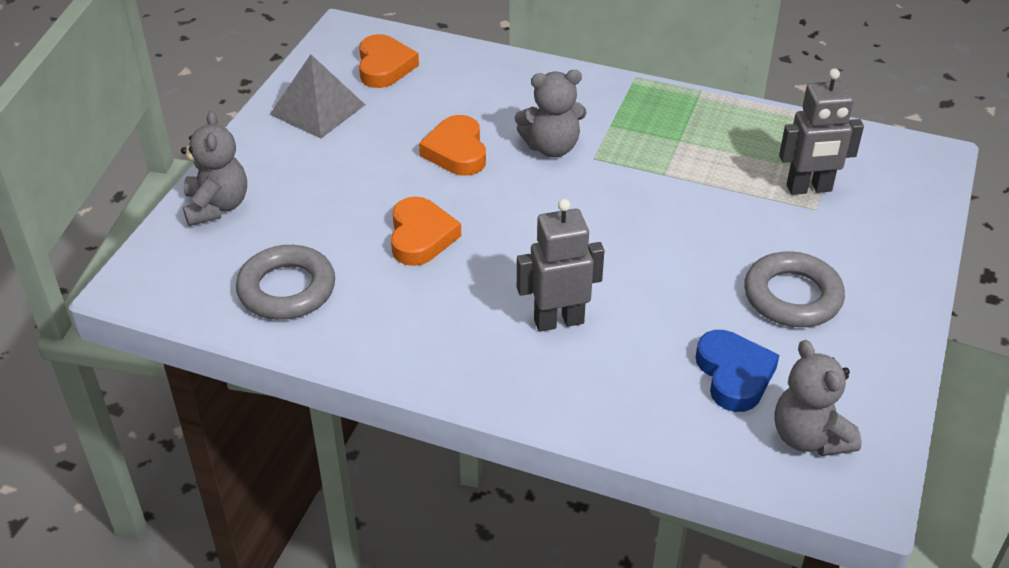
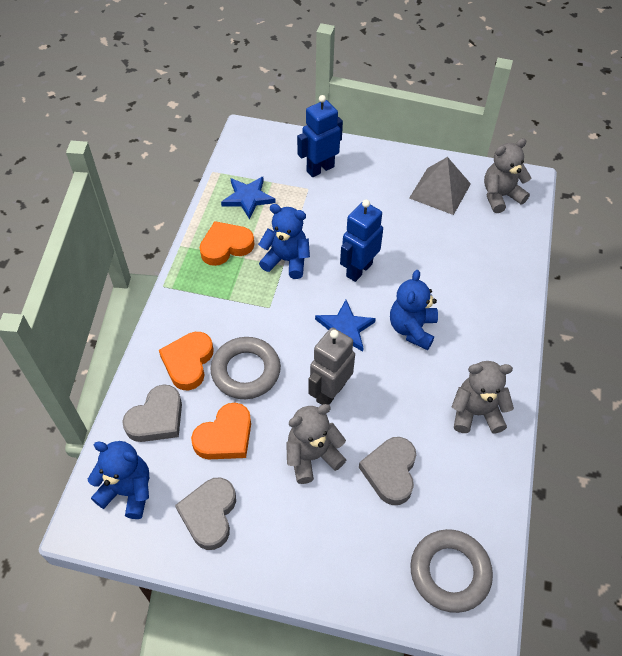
blue heart: [696,330,779,412] = 1 -> none = 0
blue robot: none = 0 -> [297,95,343,177] [340,200,383,282] = 2
blue star: none = 0 -> [221,177,276,219] [315,300,376,352] = 2
blue teddy bear: none = 0 -> [88,441,149,519] [258,204,310,279] [390,270,438,350] = 3
grey heart: none = 0 -> [122,384,182,442] [175,477,236,550] [359,437,416,505] = 3
grey robot: [517,199,604,332] [779,68,864,195] = 2 -> [308,327,355,405] = 1

